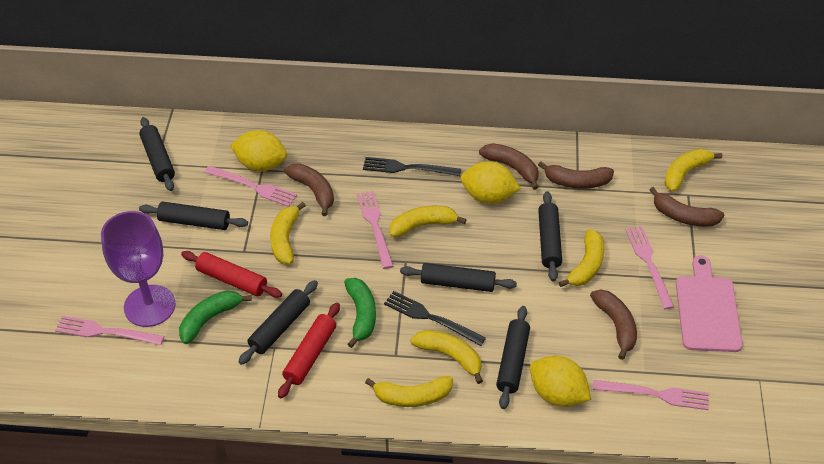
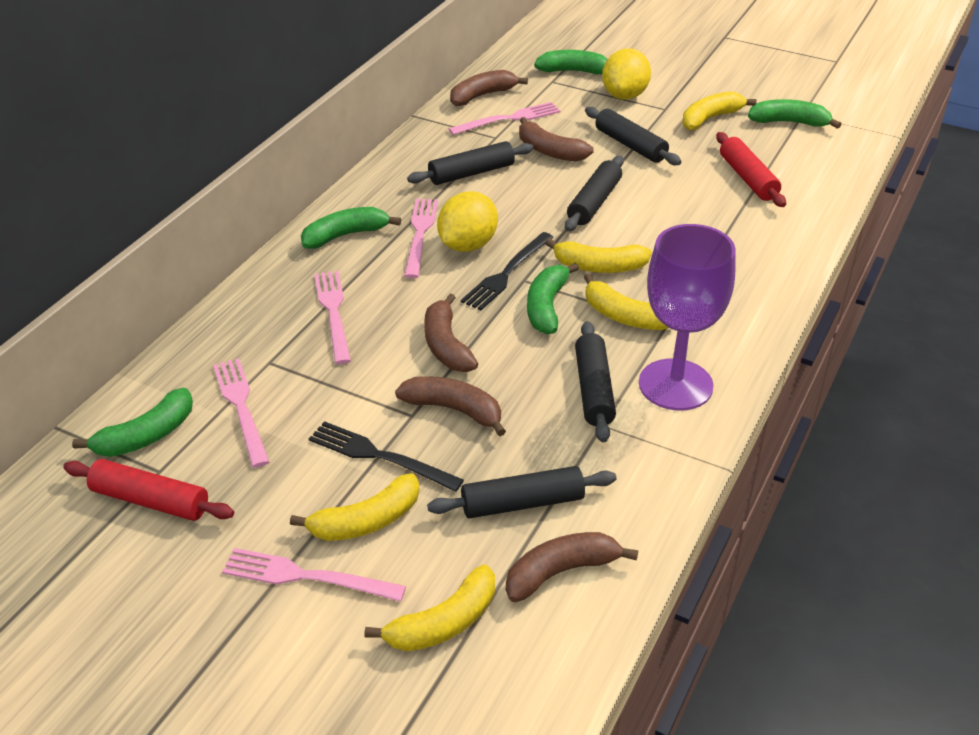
black rolling pin: [139,117,175,191] [139,201,248,230] [238,280,318,365] [400,263,517,292] [496,306,530,409] [538,191,562,281] = 6 -> [407,141,534,185] [427,466,617,519] [565,156,624,231] [575,321,616,443] [585,107,681,165] = 5
green banana: [179,291,252,344] [344,278,376,348] = 2 -> [72,388,193,457] [301,207,401,249] [527,263,579,334] [534,50,607,75] [748,99,842,129] = 5
pink cutting board: [676,255,743,352] = 1 -> none = 0
yellow banana: [270,202,306,264] [365,376,453,407] [390,206,467,237] [411,330,483,384] [559,229,604,287] [664,148,722,192] = 6 -> [290,473,419,541] [365,565,495,651] [545,238,652,273] [584,274,669,330] [682,91,757,130] = 5
yellow lemon: [230,130,287,172] [461,161,521,204] [530,355,591,407] = 3 -> [437,191,498,252] [602,49,651,100] = 2

